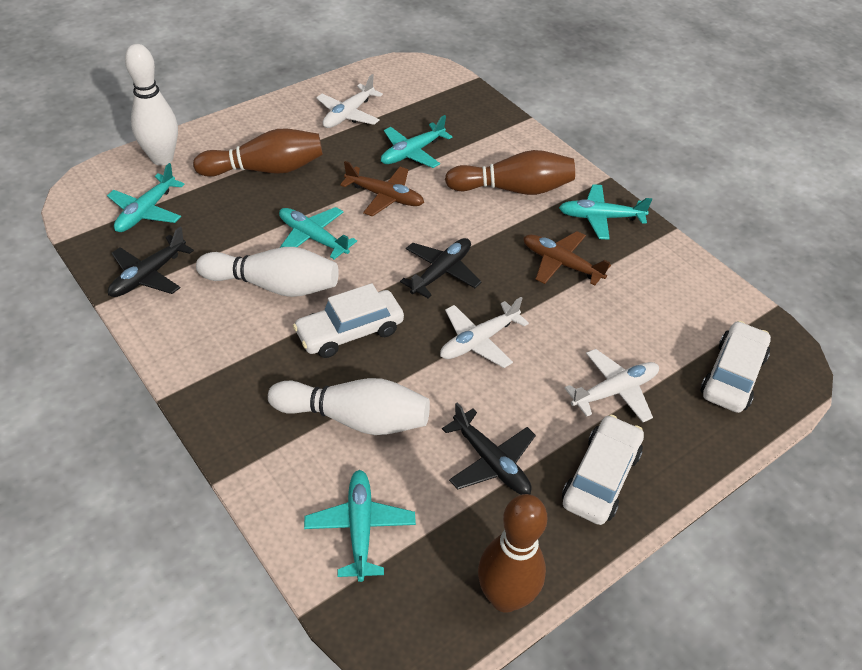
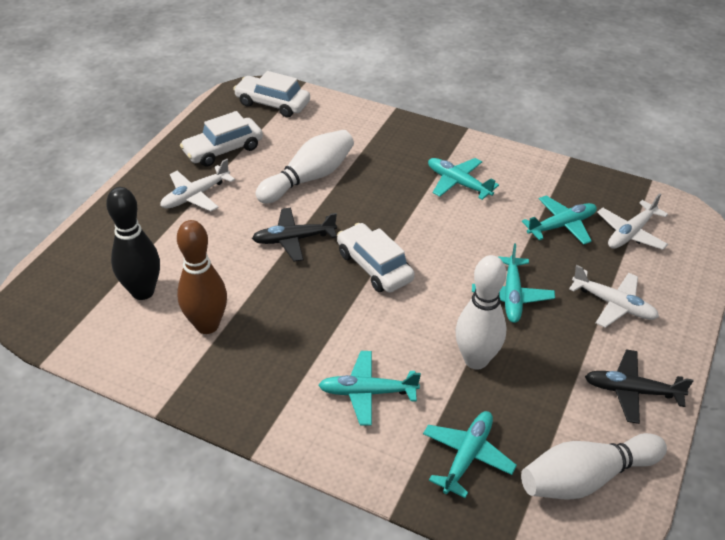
black bowling pin: none = 0 -> [106,187,160,300] = 1
black plane: [108,227,194,297] [400,238,481,298] [442,402,536,495] = 3 -> [252,208,337,262] [585,349,694,424] = 2
brown bowling pin: [193,129,323,177] [445,150,575,195] [478,494,547,613] = 3 -> [177,220,227,334] = 1
brown plane: [340,161,424,216] [523,231,611,285] = 2 -> none = 0

